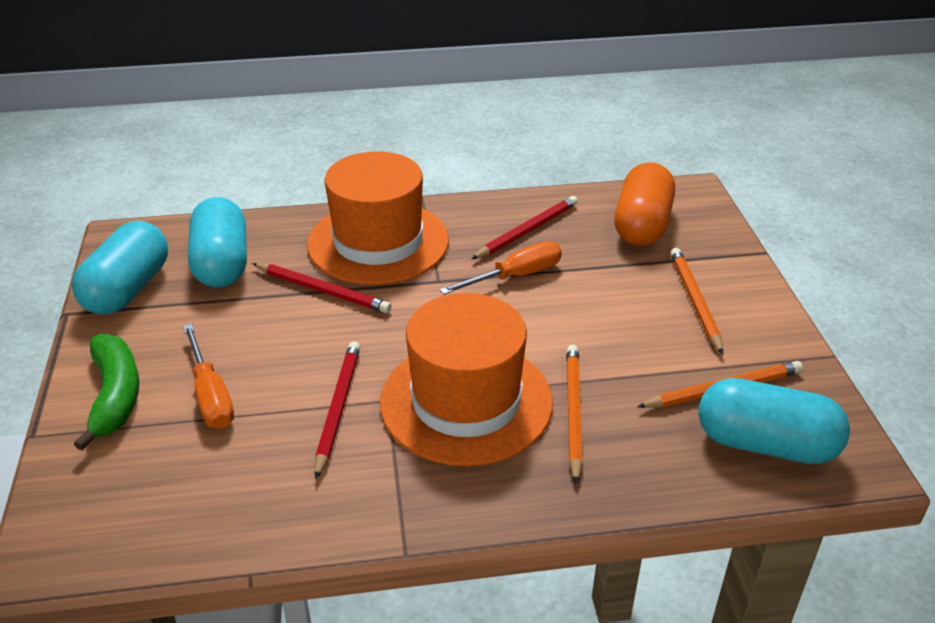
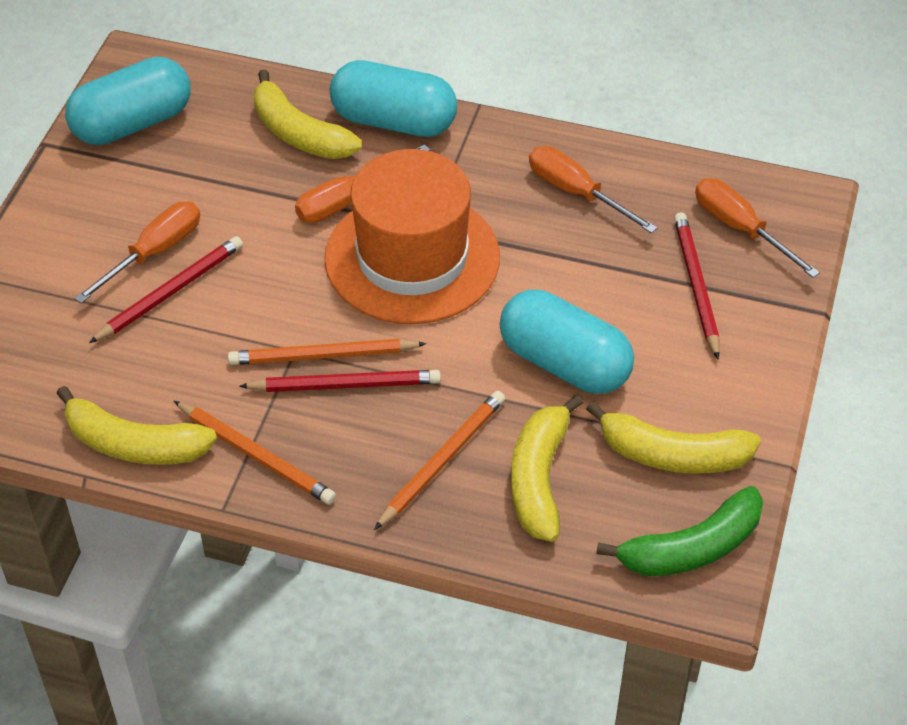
orange capsule: [614,163,675,246] = 1 -> none = 0
orange hat: [307,151,449,285] [380,293,553,466] = 2 -> [324,149,500,324] = 1
orange screwdriver: [183,324,234,429] [439,241,562,295] = 2 -> [74,201,200,303] [295,144,430,223] [529,146,658,233] [695,178,820,278] = 4
yellow banana: none = 0 -> [56,386,217,465] [254,69,362,159] [511,395,583,542] [586,402,761,473] = 4

